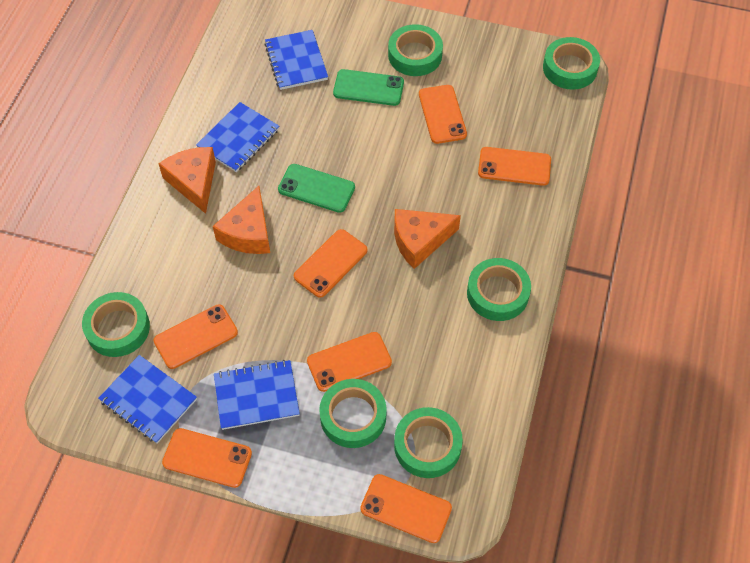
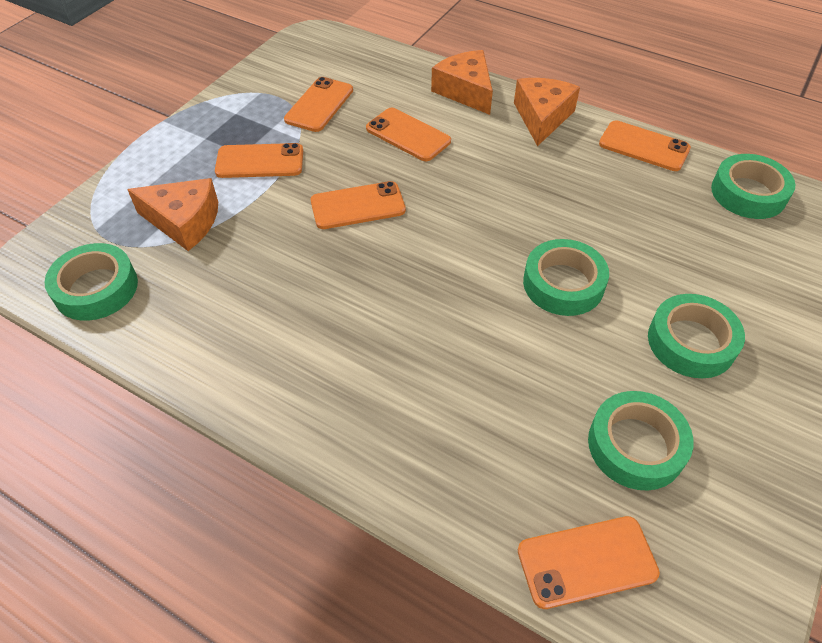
blue notebook: [98,355,197,443] [196,102,279,172] [214,360,300,430] [265,30,328,90] = 4 -> none = 0
green phone: [278,164,355,213] [333,69,404,106] = 2 -> none = 0
green tape: [82,292,150,357] [319,379,387,448] [388,24,443,76] [394,407,463,478] [467,258,531,321] [543,37,600,90] = 6 -> [45,243,138,321] [523,239,609,316] [588,391,693,490] [648,294,745,378] [711,154,795,219] = 5
orange phone: [153,305,238,369] [162,428,252,488] [294,229,367,298] [307,332,392,392] [360,474,452,543] [419,85,467,144] [478,147,551,186] = 7 -> [215,143,303,178] [284,77,353,132] [311,181,406,229] [366,108,451,161] [518,516,660,609] [599,120,691,171] = 6

